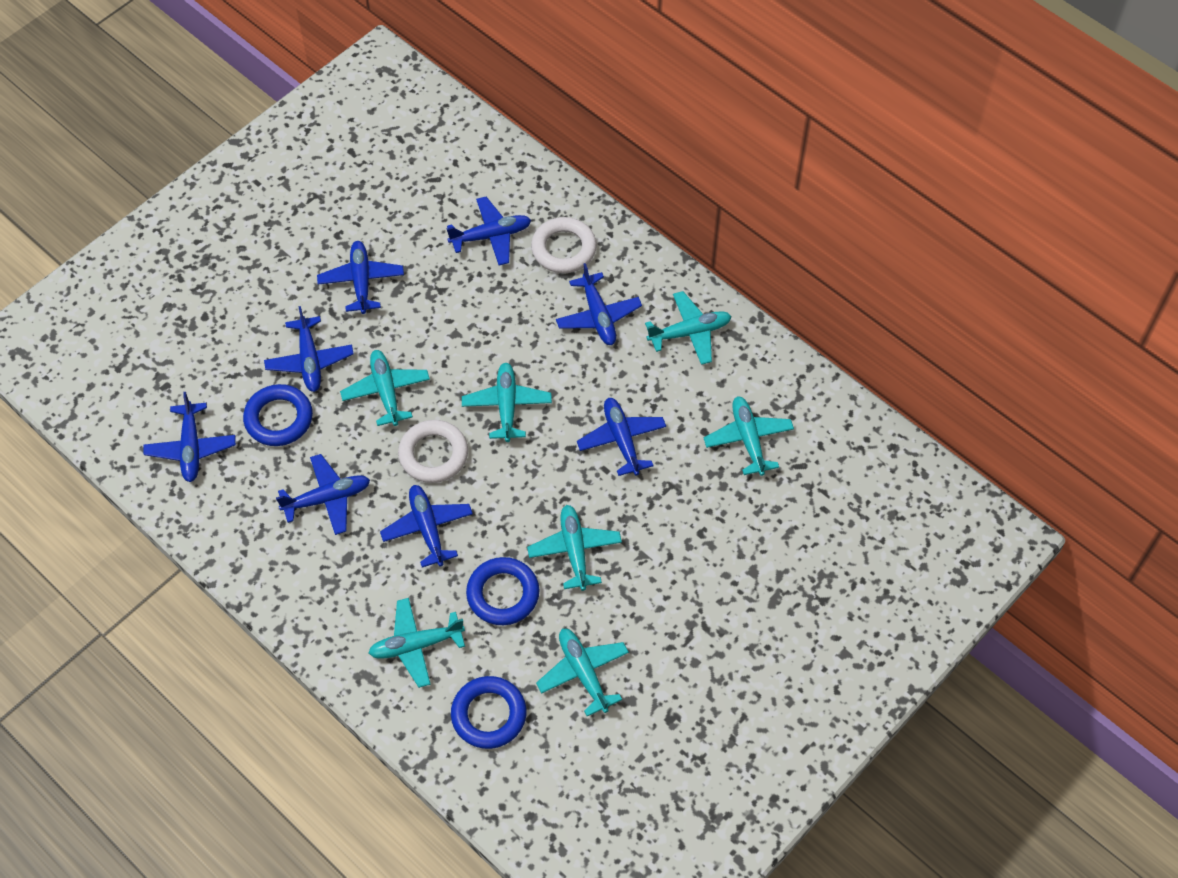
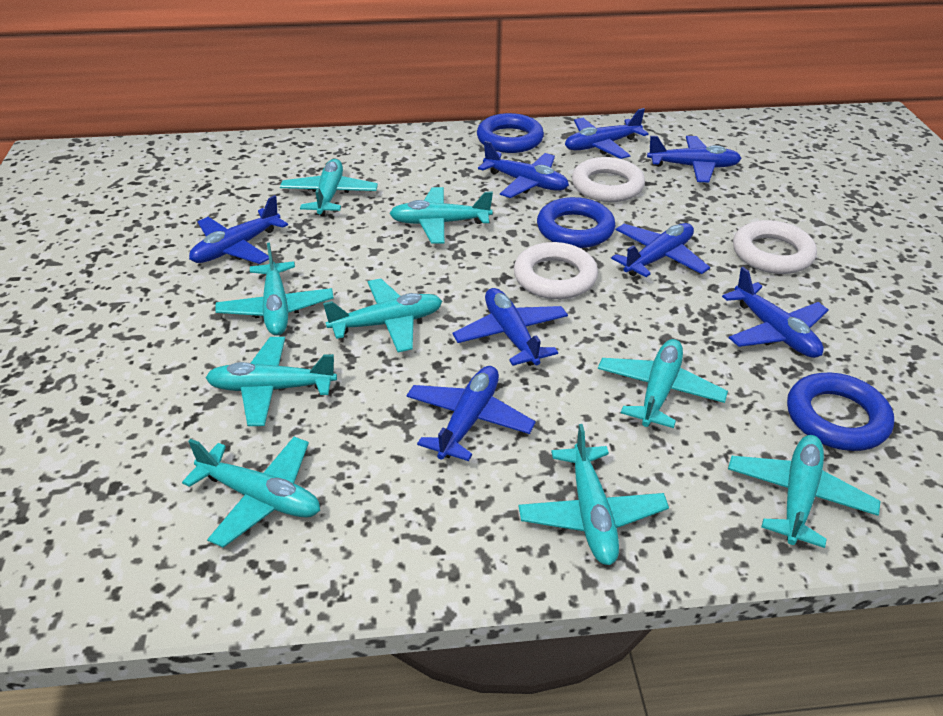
turquoise plane: [340,350,430,426] [369,598,465,688] [462,363,552,442] [527,505,622,591] [536,629,629,716] [645,291,732,365] [704,396,794,476] = 7 -> [182,437,320,548] [205,337,337,426] [216,243,334,336] [280,159,378,217] [323,278,442,352] [389,187,493,244] [518,424,669,565] [598,339,728,428] [728,435,880,548] = 9
white ring: [398,420,468,483] [531,217,597,273] = 2 -> [514,242,598,299] [572,157,645,202] [733,220,817,274] = 3

